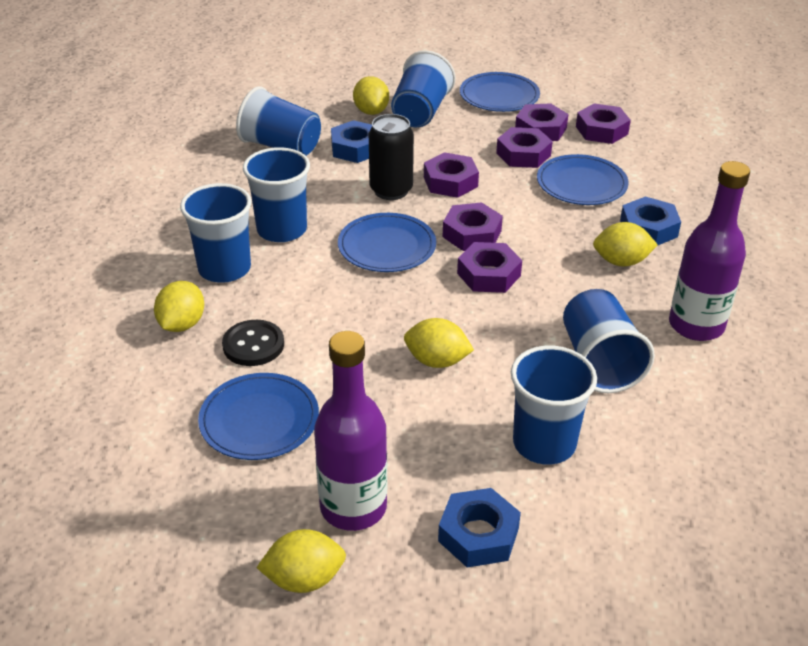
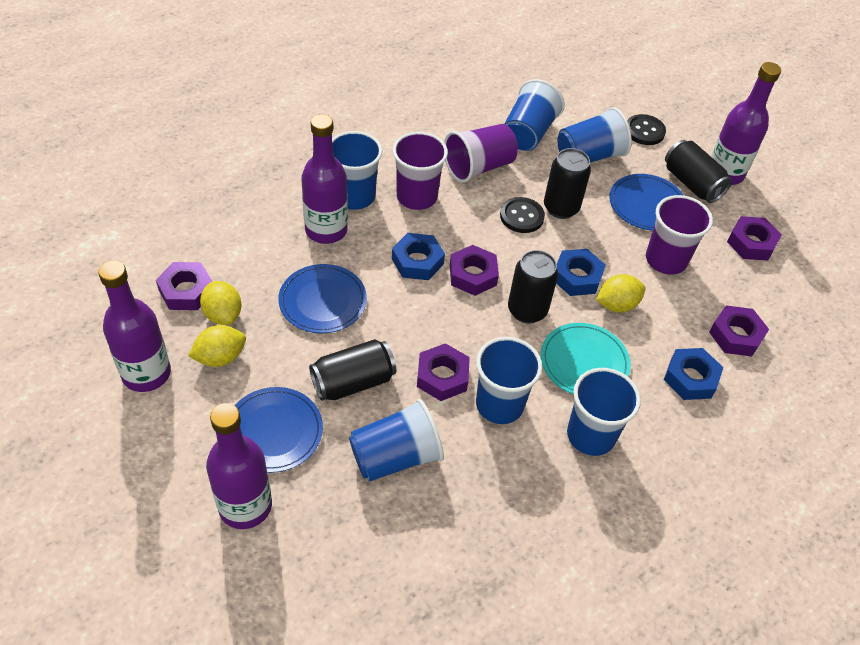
black button: [222,320,284,366] = 1 -> [500,197,545,233] [627,114,666,145] = 2
black can: [369,114,414,200] = 1 -> [309,339,396,401] [508,250,558,324] [544,148,591,219] [665,140,732,203] = 4
blue plate: [198,373,319,460] [338,213,436,272] [460,72,540,112] [537,154,629,205] = 4 -> [235,387,323,473] [278,264,367,333] [609,174,684,231] = 3
purple bottle: [314,331,387,531] [669,161,750,341] = 2 -> [98,260,171,392] [206,403,272,529] [301,114,348,244] [711,62,781,185] = 4
purple cup: none = 0 -> [393,132,448,210] [444,124,518,183] [646,195,713,275] = 3
purple nut: [424,152,479,198] [443,202,503,251] [457,242,522,293] [496,127,553,168] [515,103,568,141] [576,103,631,144] = 6 -> [156,262,212,310] [417,343,470,401] [450,245,499,296] [709,305,769,356] [727,216,782,260] = 5
turquoise plate: none = 0 -> [541,323,631,395] = 1
yellow lemon: [154,281,204,332] [257,529,346,593] [353,76,389,115] [404,318,474,368] [593,222,658,267] = 5 -> [188,325,246,367] [200,281,241,325] [596,274,646,313] = 3

